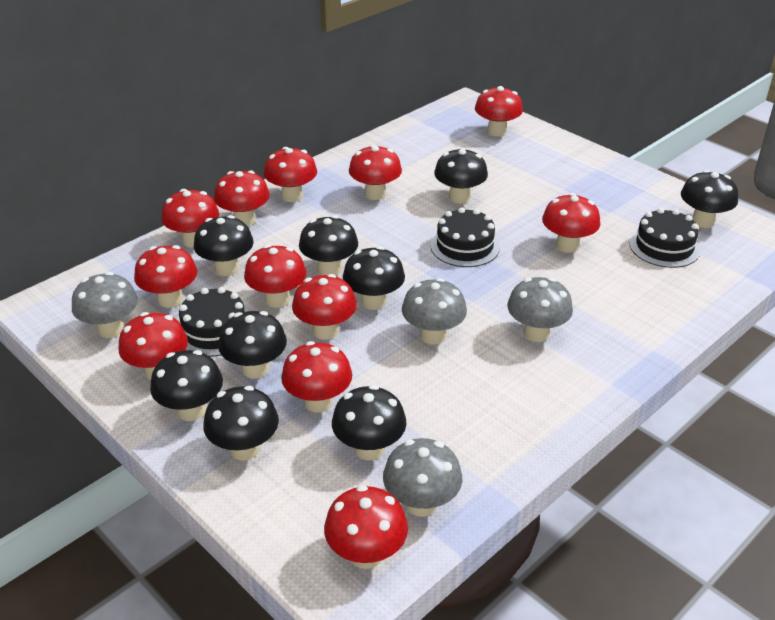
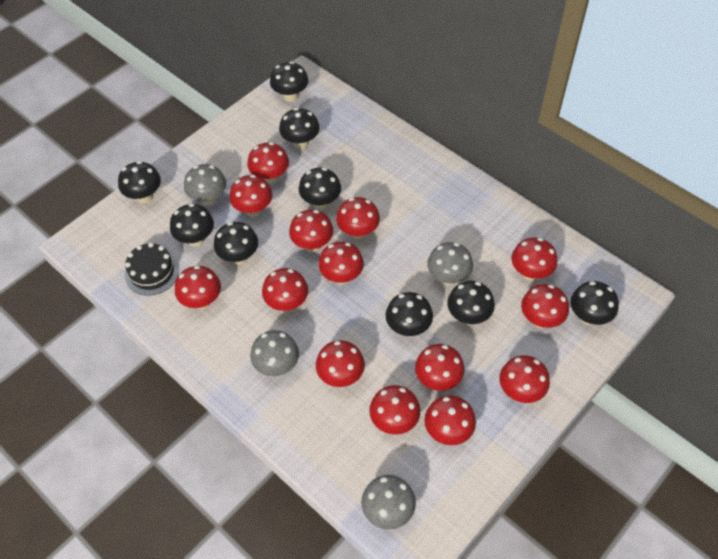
black cake: [179,287,245,357] [430,207,500,267] [629,208,701,268] = 3 -> [125,242,179,296] = 1
red mushroom: [118,312,188,380] [134,245,197,308] [161,189,219,247] [214,170,270,226] [244,245,306,308] [264,147,317,202] [281,341,352,413] [292,274,357,340] [324,485,408,569] [349,144,402,200] [475,86,523,137] [542,193,600,253] = 12 -> [175,265,221,309] [230,175,273,217] [247,142,289,184] [262,268,308,312] [289,210,333,252] [316,340,365,387] [318,242,364,285] [336,197,380,239] [369,385,420,435] [415,344,465,391] [424,395,476,445] [499,355,550,403] [511,238,557,281] [521,284,569,328] = 14

